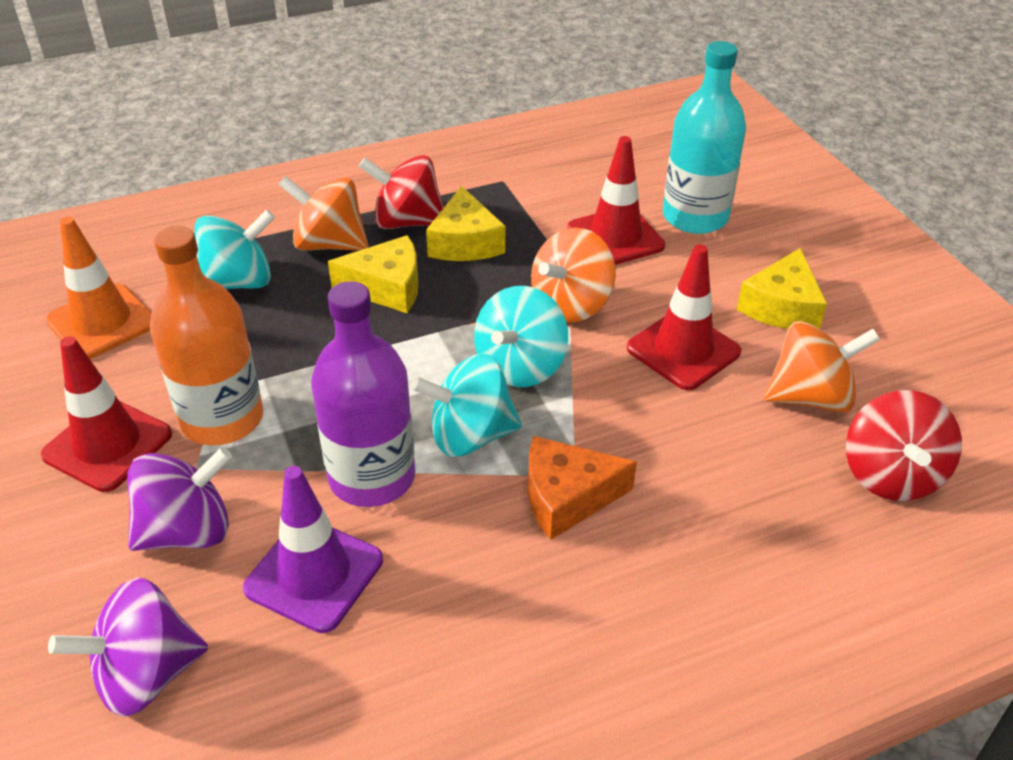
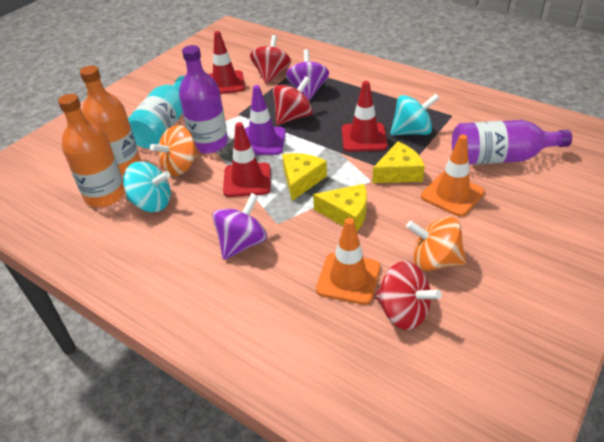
orange bottle: [150,226,263,445] = 1 -> [58,94,125,207] [80,65,140,175] = 2
orange cheese: [528,436,637,540] = 1 -> none = 0
orange spinning top: [278,176,369,251] [531,228,616,323] [764,321,880,413] = 3 -> [150,125,200,176] [406,216,466,271] = 2
orange traffic cone: [46,217,152,359] = 1 -> [316,218,380,305] [421,135,485,217] = 2
purple bottle: [311,281,415,507] = 1 -> [179,45,228,154] [452,120,572,165] = 2
red spinning top: [359,155,444,229] [846,390,962,501] = 2 -> [250,35,291,84] [273,76,313,125] [375,261,442,330] = 3
turquoise spinning top: [194,209,275,289] [411,354,522,457] [474,286,568,387] = 3 -> [123,161,171,212] [390,94,440,136] = 2

